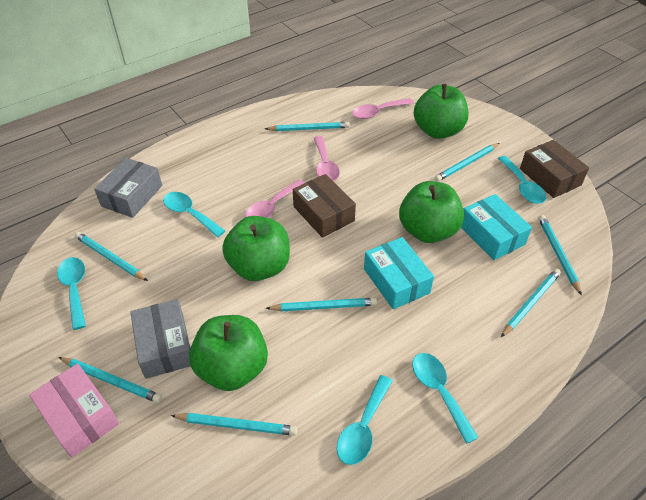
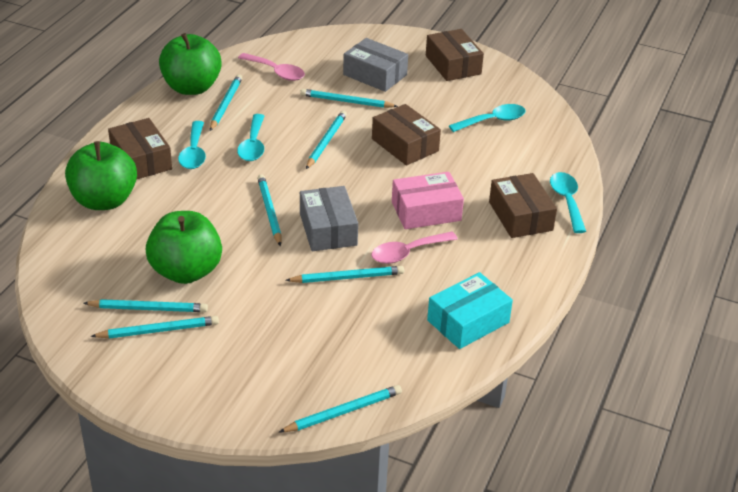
brown box: [293,174,356,238] [520,140,589,198] = 2 -> [108,118,172,180] [372,104,441,165] [426,29,484,81] [489,173,557,238] = 4
green apple: [189,315,268,391] [222,216,290,281] [399,181,464,243] [414,84,469,139] = 4 -> [65,141,137,210] [146,211,222,284] [159,33,222,95] = 3
pink spoon: [245,179,304,218] [314,136,340,181] [352,98,414,119] = 3 -> [238,53,305,81] [371,232,458,264] = 2
turquoise box: [364,237,434,309] [461,194,532,260] = 2 -> [427,272,513,349] = 1
turquoise spoon: [57,257,86,330] [163,192,225,237] [337,375,392,465] [412,353,479,444] [498,156,546,204] = 5 -> [178,121,206,169] [237,114,264,161] [449,104,526,132] [550,172,586,233] = 4

